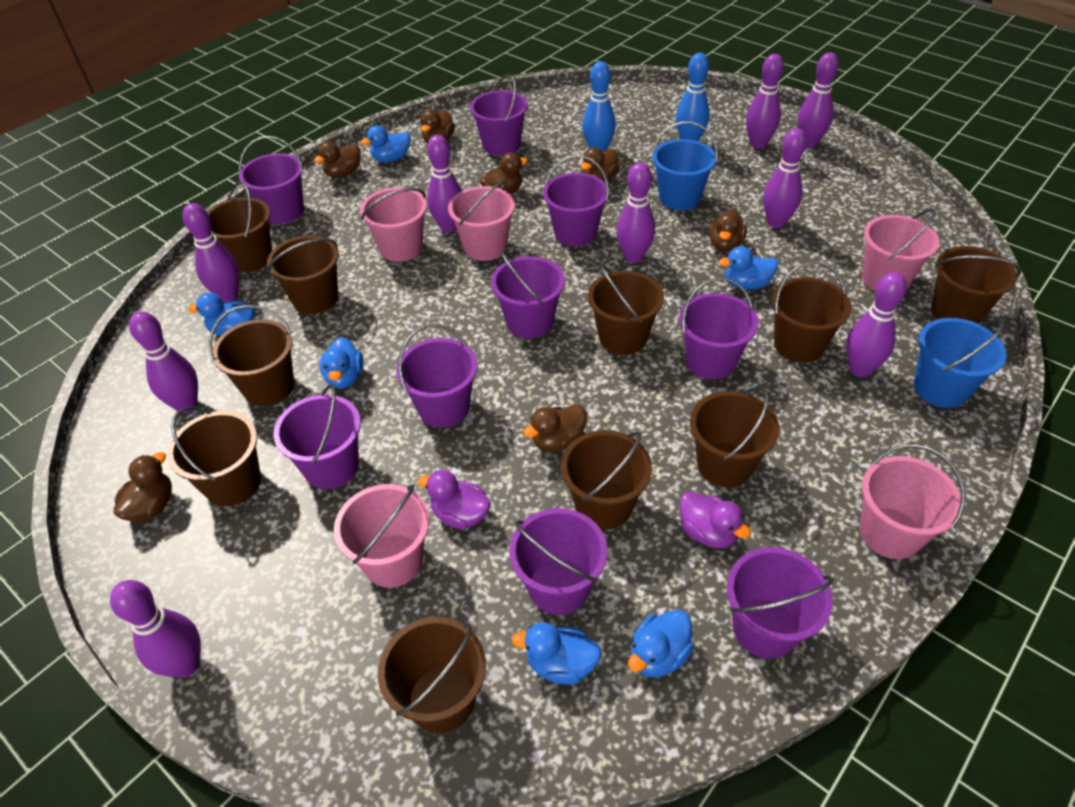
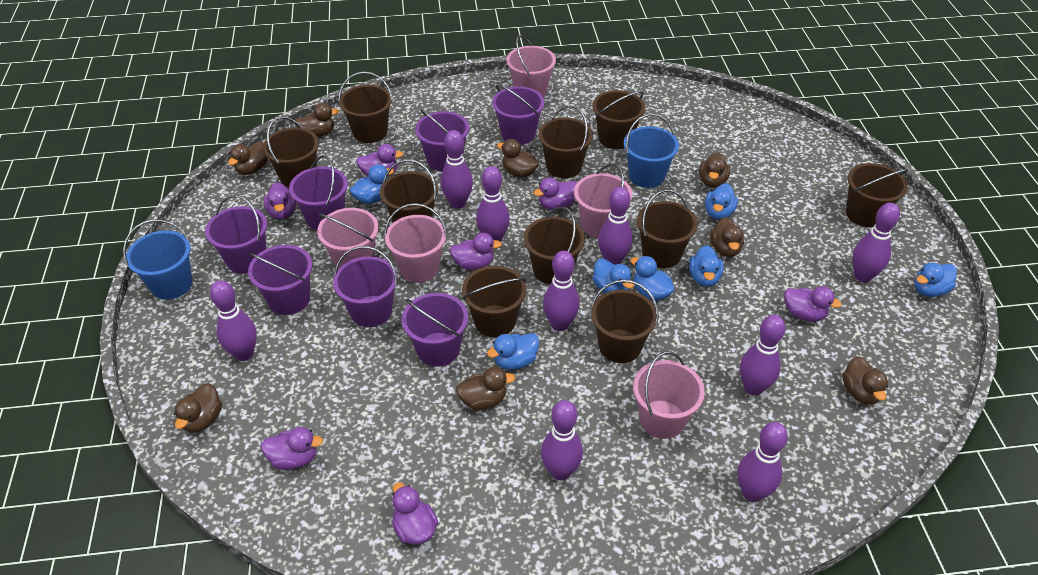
blue bowling pin: [582,61,616,152] [676,53,710,141] = 2 -> none = 0
blue duck: [188,292,255,336] [320,337,363,389] [361,126,411,162] [512,622,602,685] [628,610,694,678] [719,246,778,290] = 6 -> [350,164,394,204] [487,333,539,370] [592,258,634,293] [631,256,674,301] [689,245,724,287] [705,183,738,220] [914,263,957,297] = 7
brown duck: [114,452,172,522] [314,142,361,178] [420,110,455,143] [480,152,528,195] [523,405,587,452] [581,147,620,182] [709,209,747,252] = 7 -> [174,383,222,433] [228,141,268,175] [295,103,339,137] [456,367,515,410] [497,139,539,178] [699,152,731,188] [710,217,744,257] [842,356,888,405] = 8
purple bucket: [239,136,304,224] [273,384,361,489] [396,324,478,427] [470,75,528,156] [491,251,565,338] [509,508,607,615] [543,155,609,247] [679,277,759,380] [727,547,834,659] = 9 -> [205,195,267,274] [248,245,312,315] [289,155,348,230] [333,246,398,327] [402,293,468,367] [415,109,469,172] [492,85,545,145] = 7
purple duck: [418,470,491,529] [680,491,751,548] = 2 -> [261,427,323,470] [264,182,296,220] [356,144,403,176] [392,482,438,545] [449,233,502,270] [533,177,577,210] [784,286,842,322] = 7

